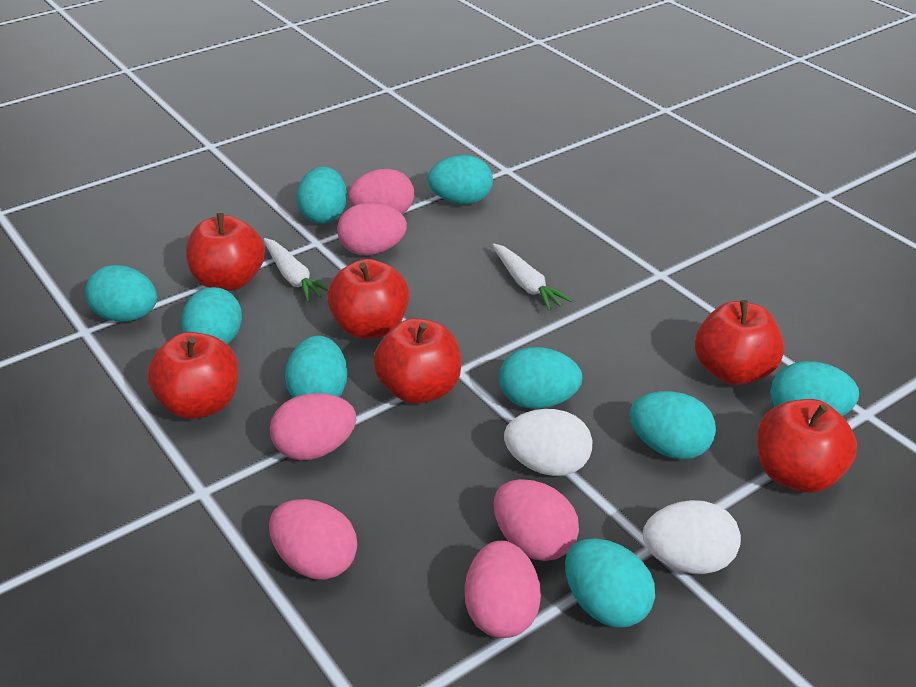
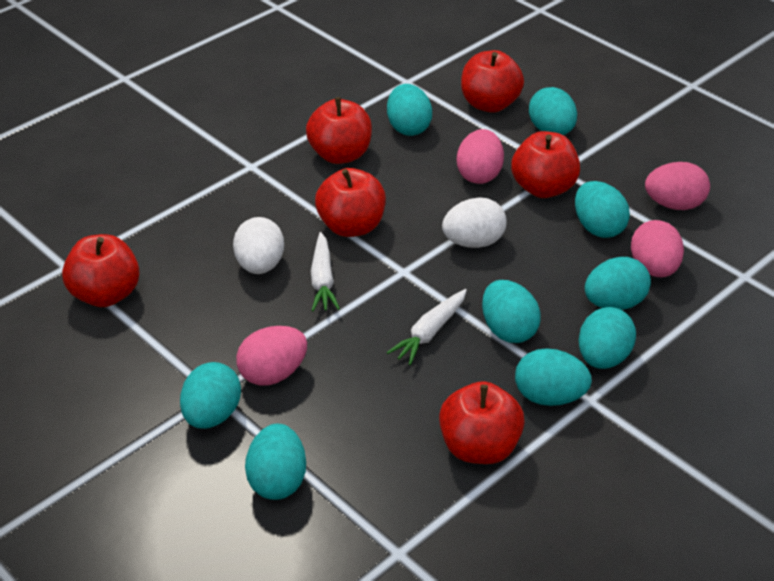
pink egg: [269,499,357,580] [270,393,356,460] [337,203,407,255] [348,169,414,214] [465,541,541,638] [494,479,579,561] = 6 -> [236,326,307,386] [457,129,504,184] [631,220,684,278] [645,162,710,210] = 4

